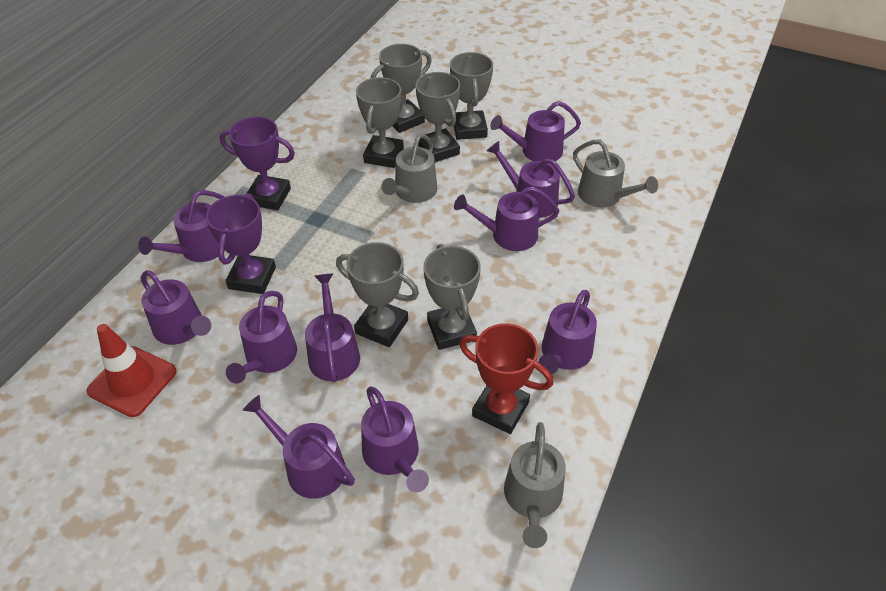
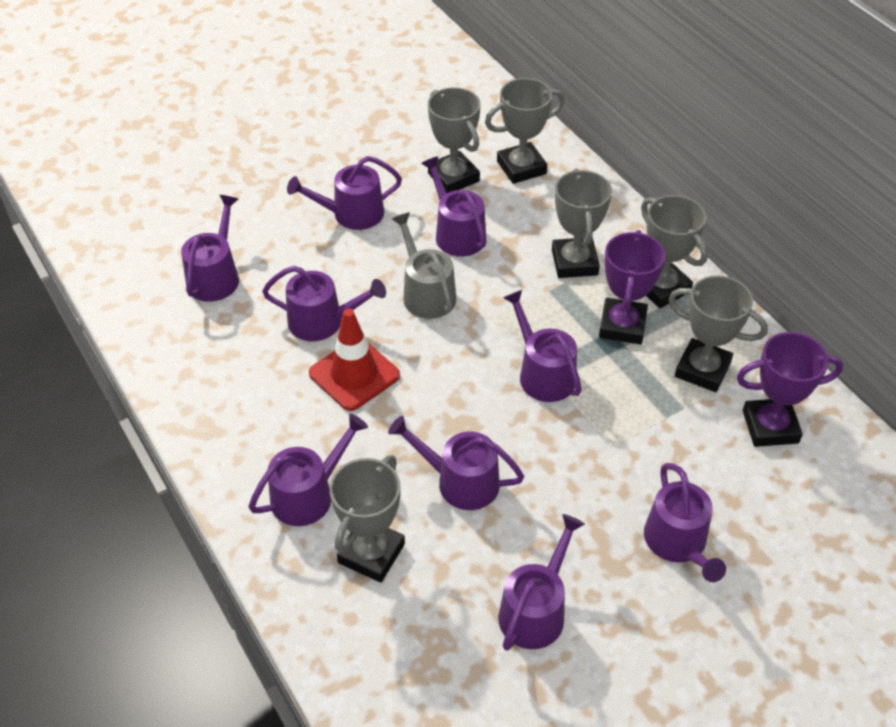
grey watering can: [381,133,437,203] [504,422,566,548] [573,140,658,208] = 3 -> [392,212,456,319] = 1
purple watering can: [138,190,225,262] [141,270,211,345] [226,291,297,384] [243,395,355,499] [305,274,360,382] [361,386,429,493] [454,186,559,251] [487,141,575,218] [490,101,581,161] [538,290,597,374] = 10 -> [181,195,239,302] [248,414,368,526] [262,266,386,341] [287,156,402,230] [388,416,524,510] [421,156,486,257] [498,514,585,651] [503,290,582,402] [644,463,726,582] = 9
red trophy: [459,323,553,434] = 1 -> none = 0

